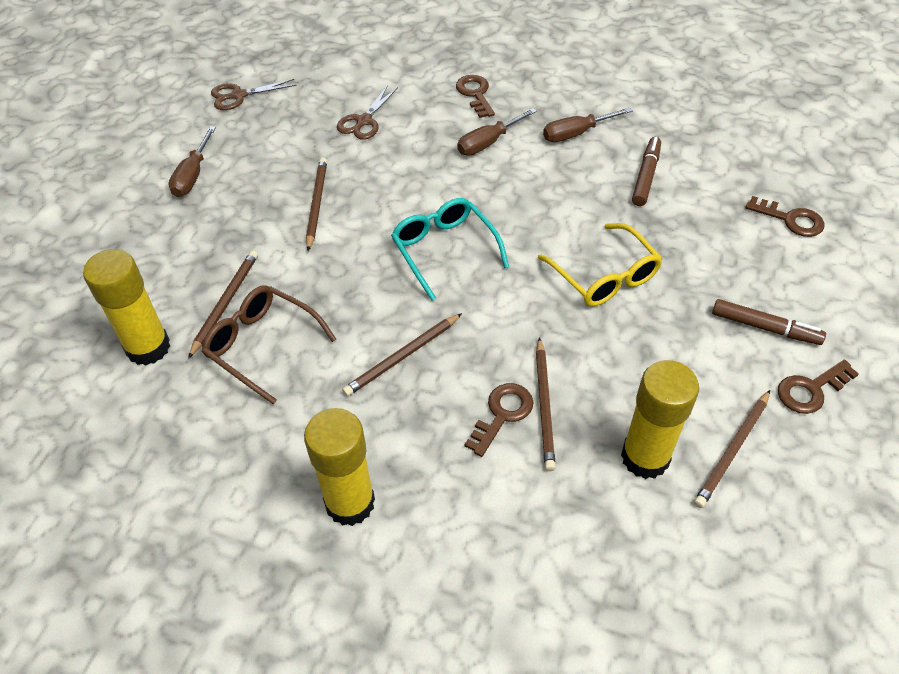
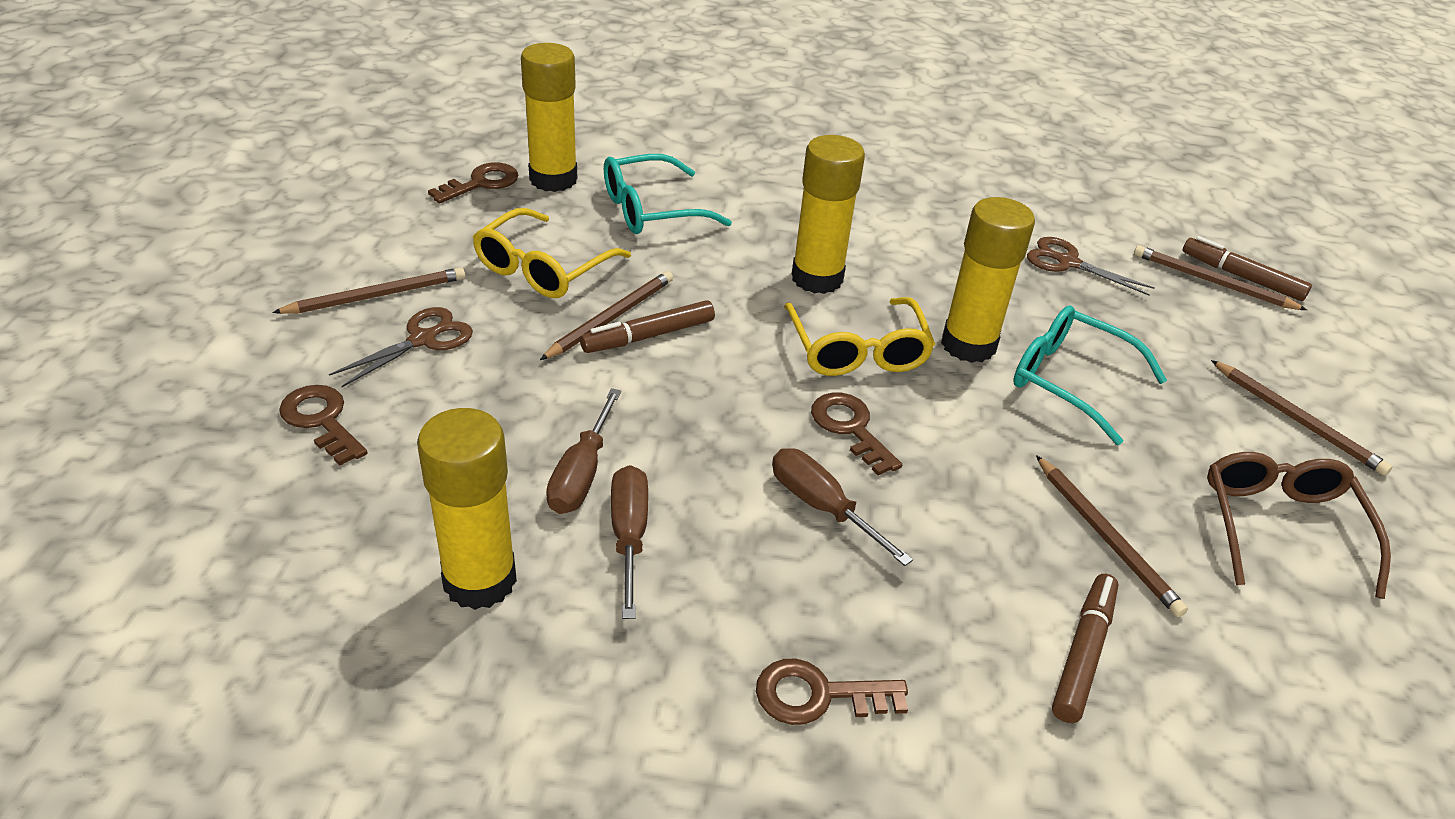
brown marker: [632,137,661,206] [712,299,826,345] = 2 -> [580,300,715,353] [1052,574,1119,723] [1183,236,1312,301] = 3
turquoise glasses: [391,198,509,301] = 1 -> [604,154,732,234] [1013,306,1167,445] = 2
yellow glasses: [538,223,662,307] = 1 -> [473,208,631,298] [784,297,935,376] = 2
yellow glue stick: [83,249,170,365] [304,408,375,526] [621,360,699,479] = 3 -> [417,408,517,610] [521,43,577,192] [792,135,865,294] [941,197,1035,363] = 4

